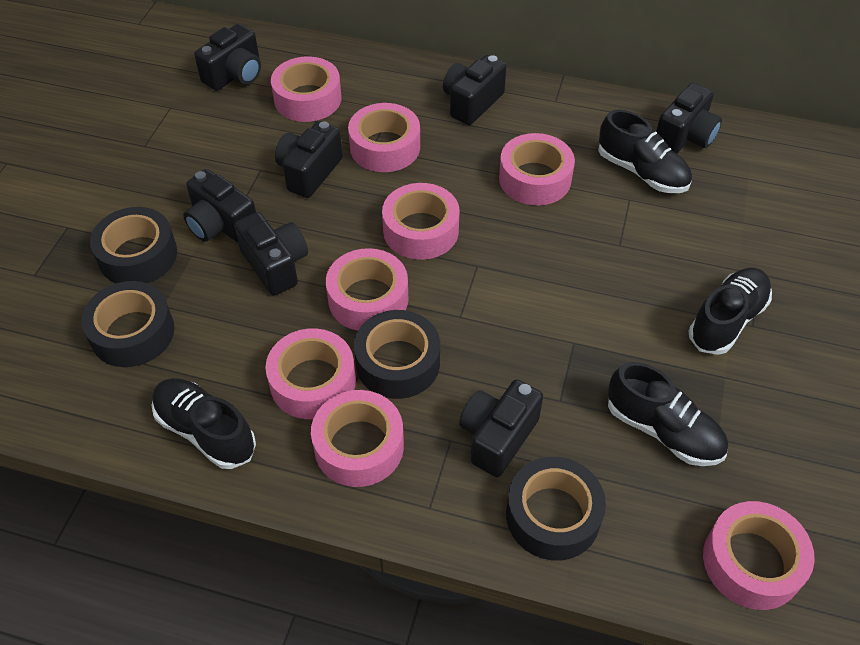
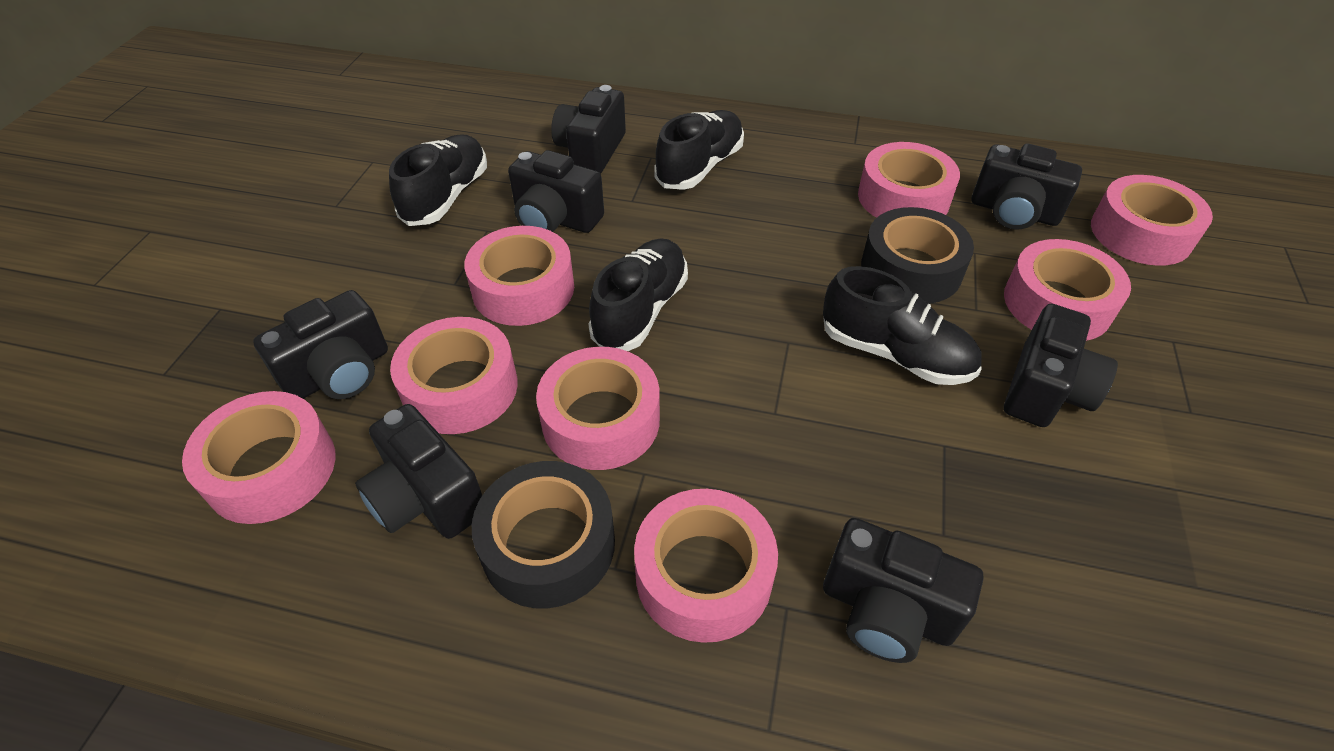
black tape: [81,281,175,367] [90,207,177,283] [354,310,440,399] [506,457,606,561] = 4 -> [472,461,615,608] [861,207,974,304] = 2

